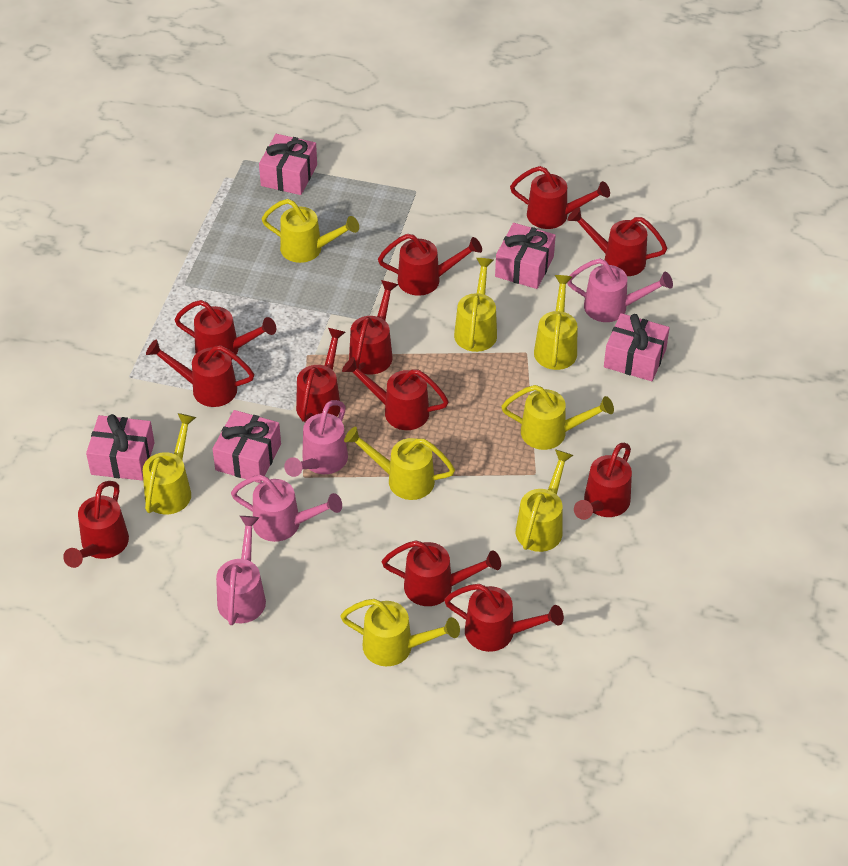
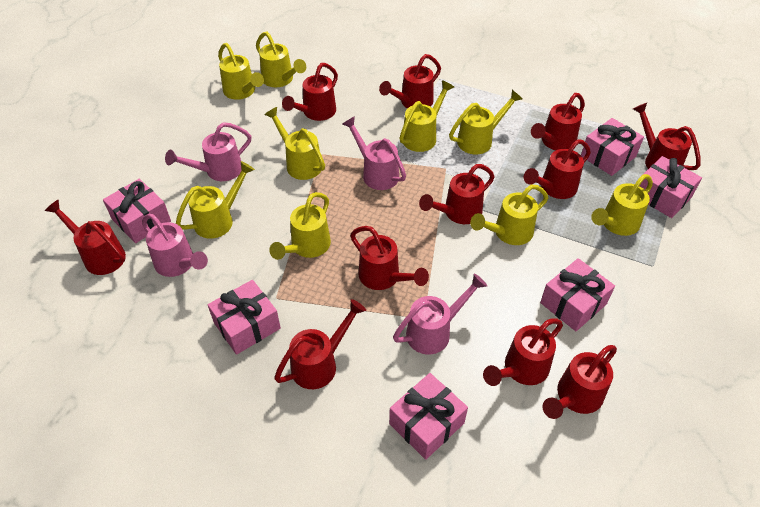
pink gift: [86,414,154,481] [213,410,281,483] [259,134,317,195] [495,223,556,289] [604,313,670,381] = 5 -> [103,179,171,243] [208,280,281,355] [389,373,468,460] [540,258,615,331] [581,118,644,176] [640,156,702,218] = 6
red watering can: [63,481,129,568] [146,339,254,407] [174,300,276,360] [296,328,345,422] [342,357,449,430] [349,280,398,374] [378,234,482,296] [382,540,501,606] [444,584,564,652] [510,166,610,229] [568,207,667,276] [574,443,632,520] = 12 -> [45,200,126,275] [274,299,366,389] [282,63,338,121] [350,226,429,290] [379,54,441,108] [419,164,495,224] [483,318,563,386] [524,139,591,199] [531,93,585,151] [543,345,617,419] [633,103,701,170] = 11
yellow watering can: [143,413,196,515] [261,199,359,263] [341,599,460,666] [344,427,455,500] [454,258,497,352] [501,385,614,450] [516,449,573,552] [534,275,577,370] = 8 -> [176,161,255,238] [218,43,264,100] [256,31,306,87] [264,107,325,180] [269,192,331,260] [399,80,454,152] [449,90,522,154] [470,185,548,245] [591,174,653,236] = 9

